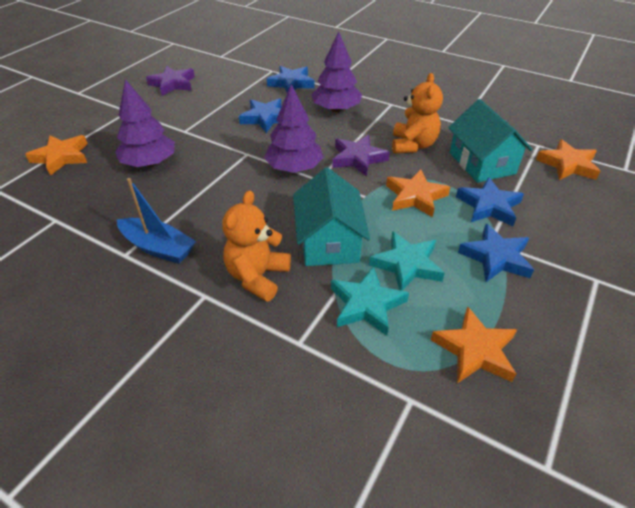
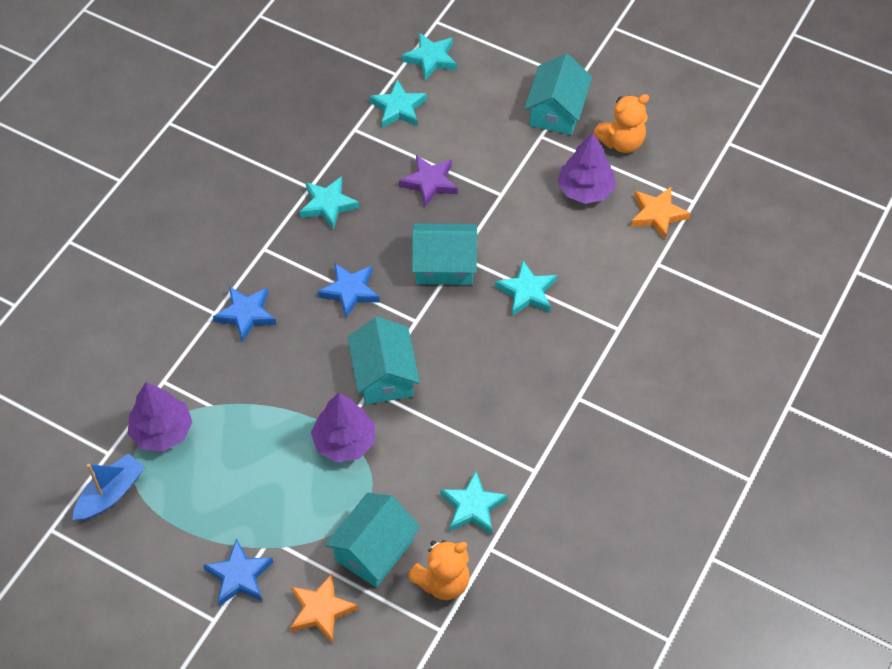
blue star: [239,98,282,133] [267,66,315,92] [456,177,524,226] [458,224,534,282] = 4 -> [203,538,273,606] [213,286,276,343] [318,263,380,318] = 3
orange star: [25,135,88,176] [386,169,450,217] [430,307,517,383] [536,139,601,180] = 4 -> [290,573,358,643] [631,187,691,240] = 2
purple star: [146,66,195,96] [332,135,390,177] = 2 -> [399,155,458,207] = 1
turquoise house: [293,167,370,266] [448,99,533,183] = 2 -> [325,493,420,588] [348,317,420,404] [412,223,477,285] [524,54,592,135] = 4
turquoise star: [331,266,409,336] [369,231,445,291] = 2 -> [300,176,359,230] [369,79,427,128] [402,33,457,81] [441,471,508,535] [495,261,557,316] = 5

